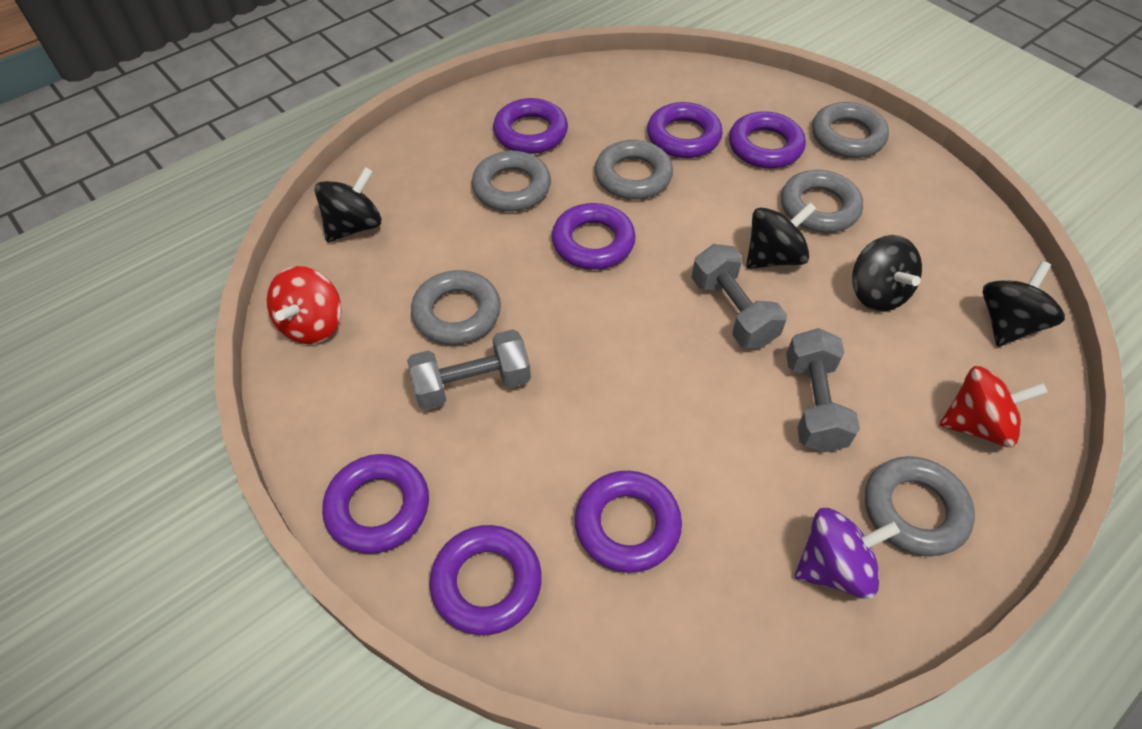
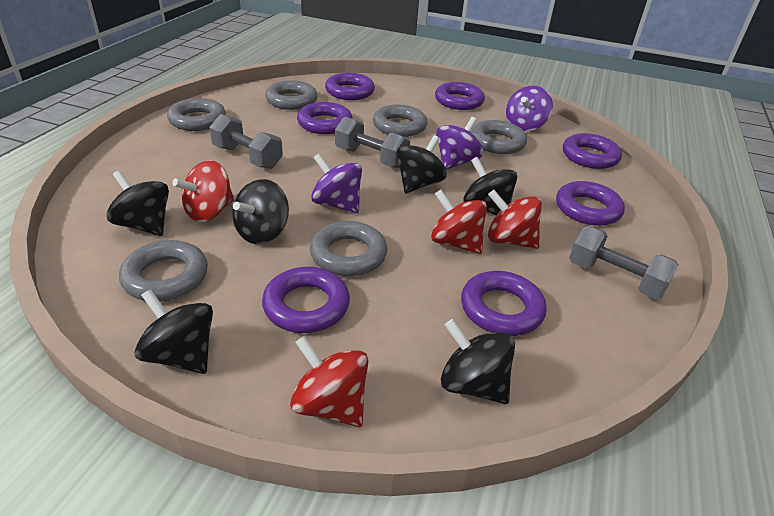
black spinning top: [314,167,381,242] [746,202,817,269] [852,235,922,312] [982,261,1065,347] = 4 -> [107,170,169,236] [135,289,213,374] [232,179,289,244] [396,135,447,193] [441,319,515,404] [463,157,517,215] = 6
purple spinning top: [795,508,900,599] = 1 -> [311,154,362,213] [436,117,483,170] [506,86,553,131] = 3
red spinning top: [267,266,341,344] [940,366,1048,447] = 2 -> [172,160,234,222] [290,336,368,427] [431,189,487,254] [488,190,542,249] = 4

